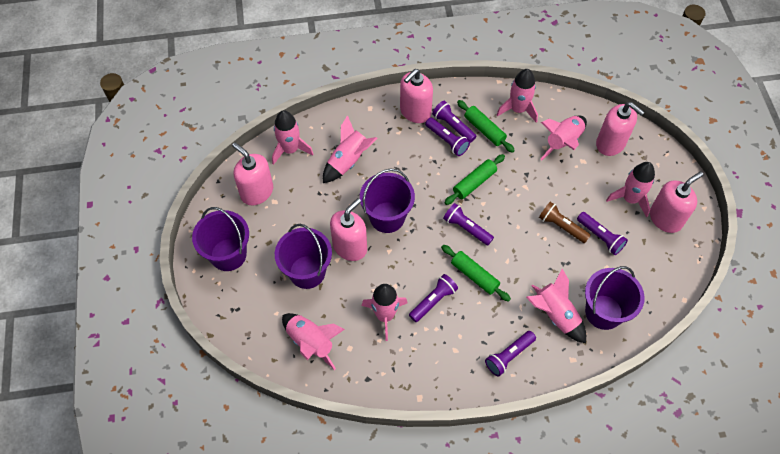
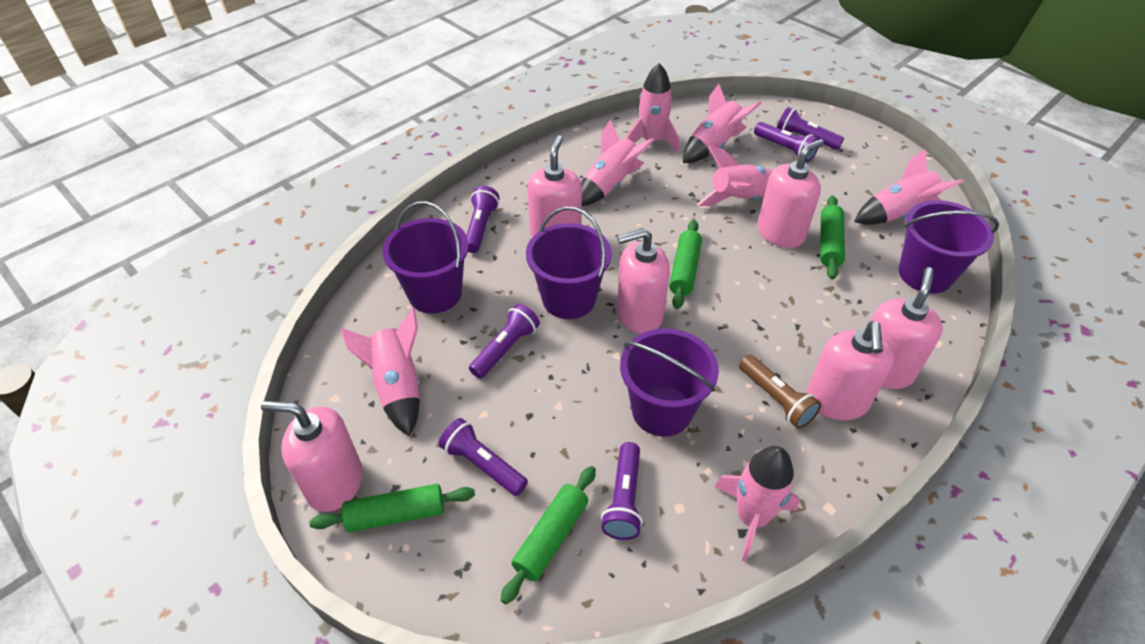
green rolling pin: [441,245,511,302] [444,154,505,205] [457,100,515,153] = 3 -> [309,484,475,532] [501,466,596,604] [669,220,702,309] [820,196,845,279] = 4
pink rocket: [272,110,313,165] [282,313,345,370] [323,115,377,183] [361,284,408,341] [497,69,538,123] [526,269,586,343] [540,116,587,160] [606,162,655,218] = 8 -> [340,307,420,437] [581,119,654,206] [626,63,679,152] [683,84,761,163] [697,146,772,206] [715,446,800,562] [854,149,964,225] = 7
pink soap dispenser: [232,143,273,205] [330,198,367,261] [400,69,433,123] [596,102,644,156] [650,172,703,233] = 5 -> [261,401,363,512] [527,135,582,237] [617,228,670,334] [758,139,824,248] [806,321,894,420] [871,267,943,389] = 6

